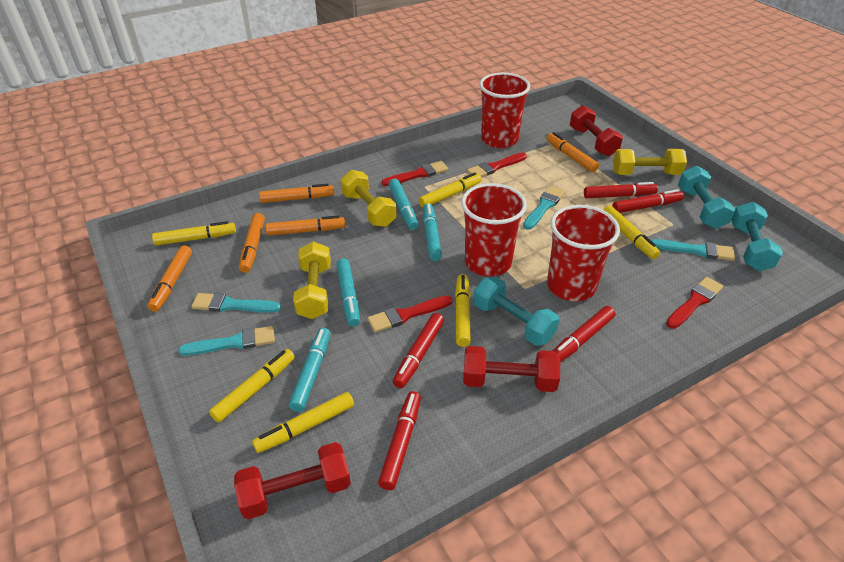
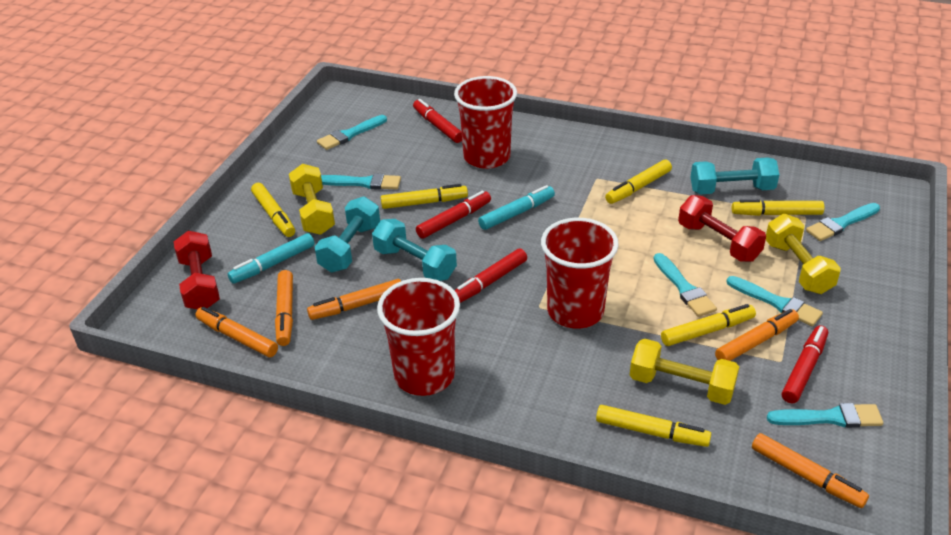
red brush: [367,295,453,332] [382,161,448,186] [467,152,527,177] [666,277,724,329] = 4 -> none = 0
red dumbbell: [234,442,351,519] [463,346,560,392] [570,105,623,156] = 3 -> [174,231,220,309] [678,195,766,262] = 2
red marker: [378,391,421,490] [393,313,444,388] [553,306,615,362] [584,182,658,198] [612,189,684,213] = 5 -> [413,99,462,143] [416,191,491,239] [454,248,527,303] [782,325,828,403] = 4
turquoise brush: [179,326,275,356] [191,293,281,313] [523,186,565,230] [651,239,735,261] = 4 -> [317,115,387,150] [321,173,401,190] [654,253,717,317] [726,276,823,326] [767,403,883,428] [806,203,880,241] = 6
turquoise marker: [289,328,330,412] [336,258,360,326] [388,179,418,230] [423,203,442,261] = 4 -> [228,233,315,284] [478,185,555,230] = 2

